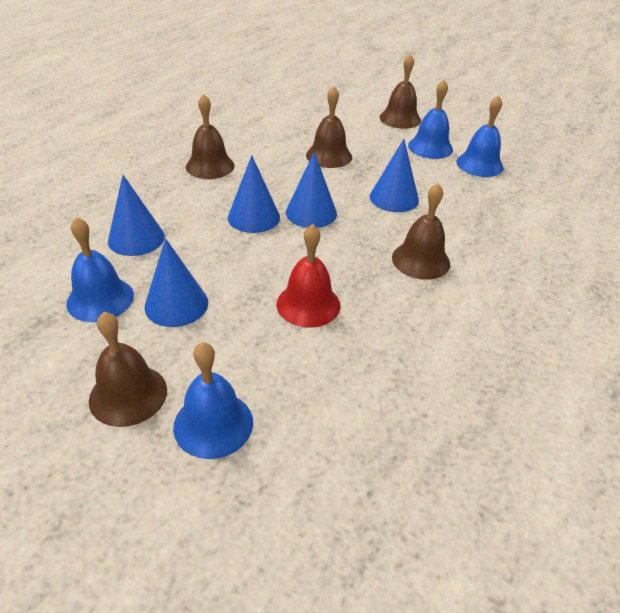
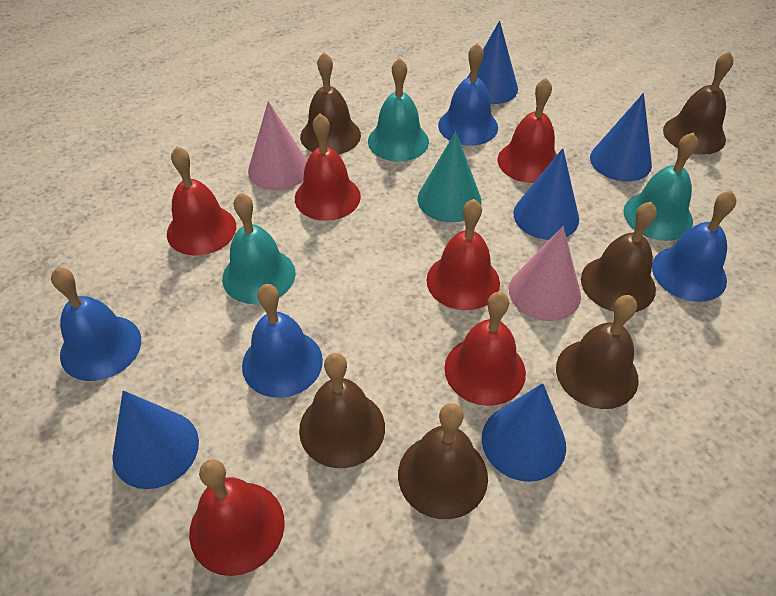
brown bell: [89,312,167,427] [186,94,235,179] [306,86,352,168] [380,54,421,129] [392,183,450,280] = 5 -> [299,353,385,468] [300,52,361,154] [398,403,488,519] [556,295,639,409] [581,202,657,312] [663,51,733,155] = 6
pink cone: none = 0 -> [248,101,307,190] [509,226,581,321] = 2
red bell: [277,224,341,327] = 1 -> [167,147,236,256] [189,459,285,576] [295,113,361,221] [427,199,500,310] [445,292,526,406] [498,78,557,183] = 6
turquoise bell: none = 0 -> [222,193,295,304] [368,58,429,161] [623,133,698,241] = 3
turquoise cone: none = 0 -> [418,132,481,222] = 1

